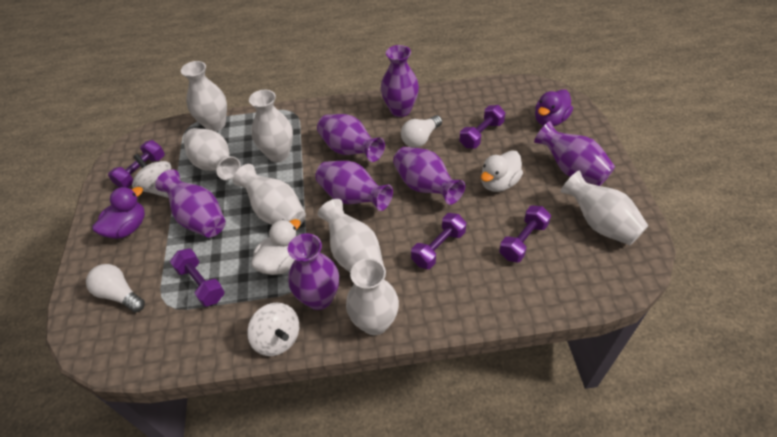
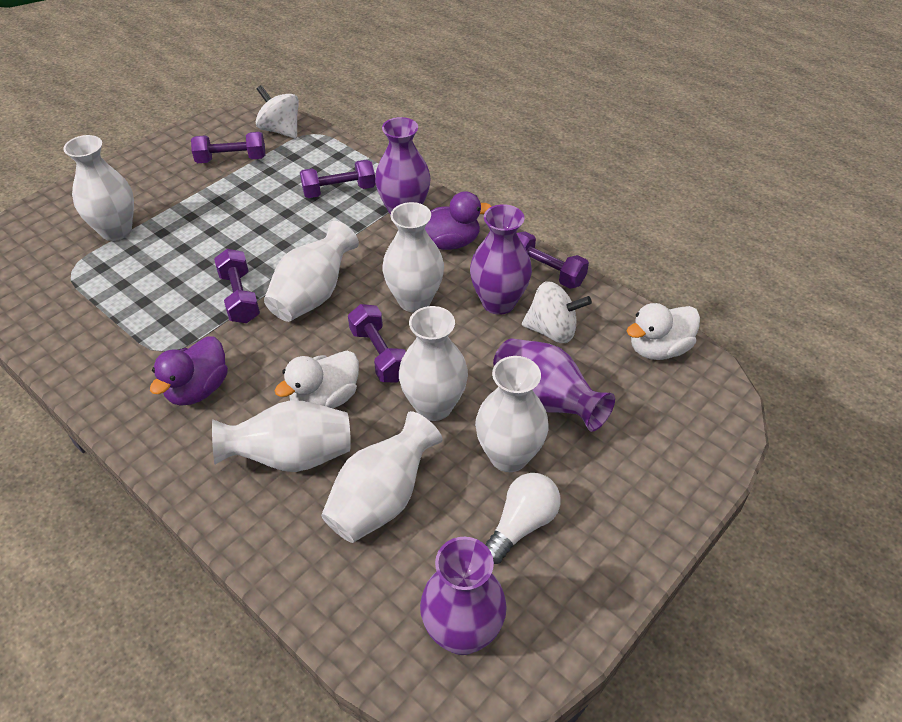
purple vase: [155,169,226,238] [288,233,339,310] [315,161,393,211] [317,114,385,162] [381,45,419,117] [393,147,465,205] [534,121,615,186] = 7 -> [375,117,430,215] [420,537,507,655] [470,204,532,315] [493,338,615,432] = 4
white light bulb: [86,264,145,312] [401,115,442,148] = 2 -> [486,473,561,564] = 1

